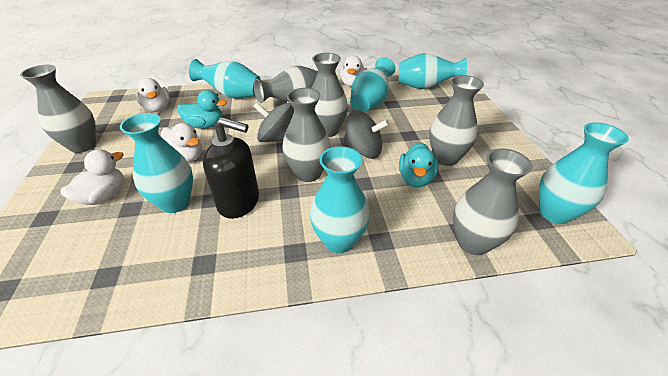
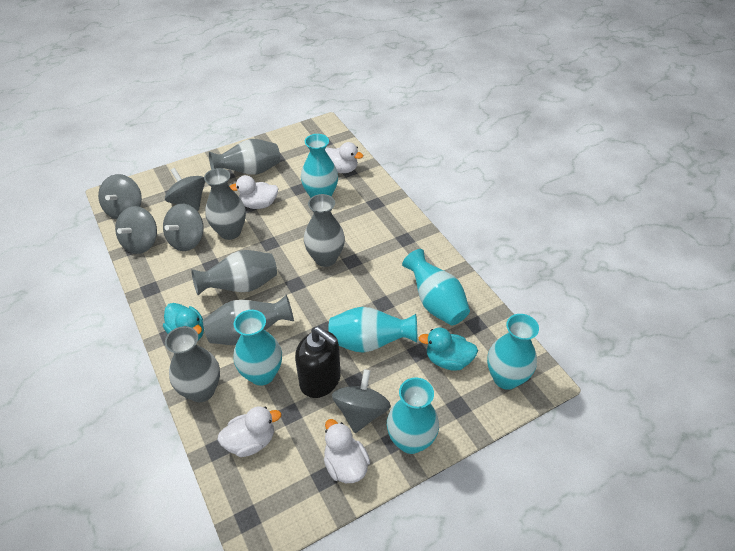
grey spinning top: [253,102,294,142] [343,110,389,159] = 2 -> [98,174,142,219] [115,206,157,254] [163,204,204,251] [165,168,205,211] [332,369,391,433] = 5

